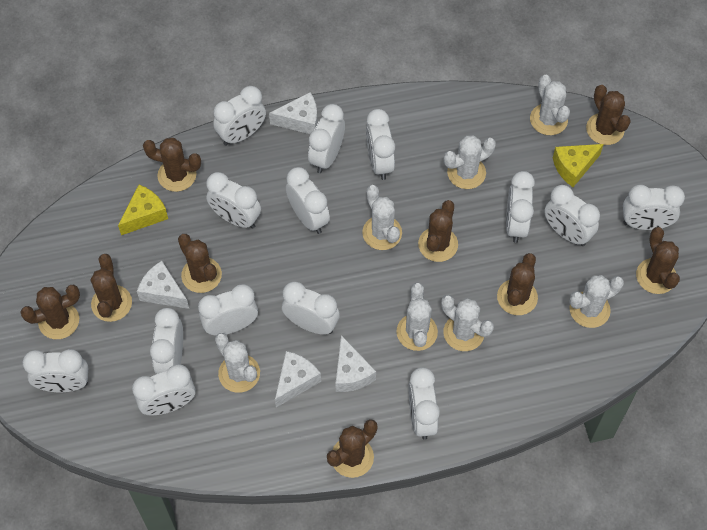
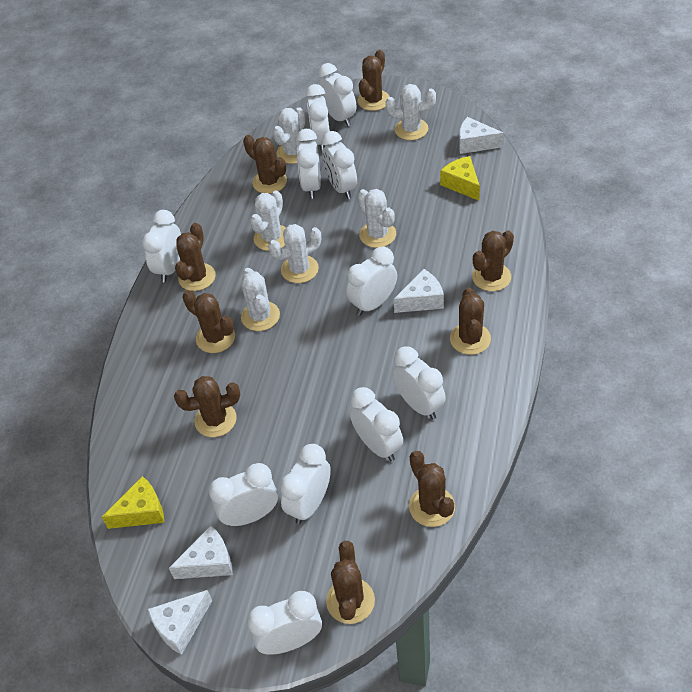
white cactus: [215,333,260,393] [362,185,402,250] [396,283,438,351] [441,295,494,351] [444,135,496,189] [530,75,570,135] [569,275,624,328] = 7 -> [241,268,280,331] [250,190,286,251] [268,224,321,283] [273,107,305,164] [358,189,396,248] [386,84,436,140] = 6
white clock: [23,349,88,392] [132,364,195,416] [150,308,183,374] [198,284,258,335] [206,172,261,229] [213,86,266,145] [282,282,340,335] [286,167,330,234] [308,104,345,173] [366,109,395,180] [408,368,440,440] [506,171,535,243] [544,185,600,246] [623,185,685,230] = 14 -> [142,210,181,283] [209,463,278,526] [247,591,322,655] [280,444,331,524] [296,129,321,199] [306,84,330,152] [318,63,357,127] [322,131,357,199] [346,247,397,316] [350,387,403,461] [392,347,446,420] = 11

